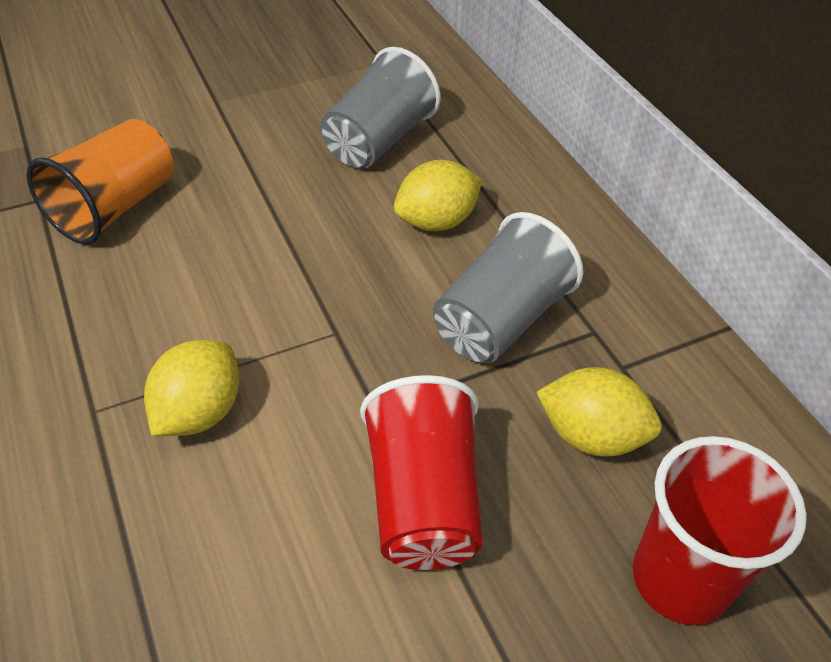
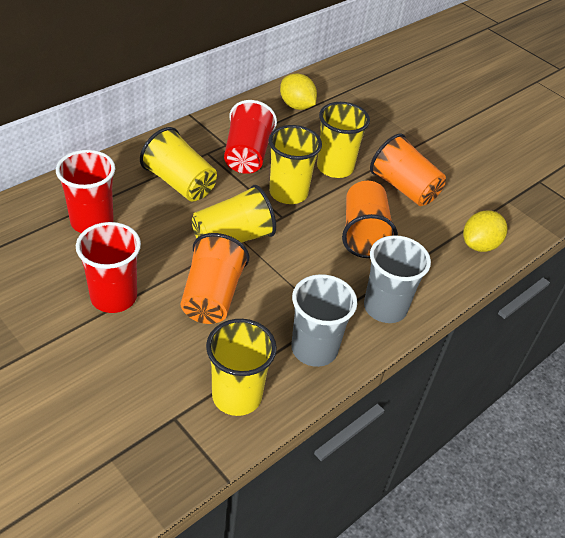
orange cup: [26,119,174,244] = 1 -> [181,233,249,324] [342,181,398,258] [370,134,446,206] = 3
red cup: [360,375,483,570] [633,436,807,625] = 2 -> [56,150,116,233] [76,222,141,313] [224,100,277,174] = 3
yellow cup: none = 0 -> [140,127,217,202] [192,185,276,243] [206,319,277,416] [269,125,322,204] [317,102,370,178] = 5
yellow lemon: [144,340,240,436] [394,160,482,231] [536,367,662,457] = 3 -> [280,73,317,110] [463,210,508,252] = 2

